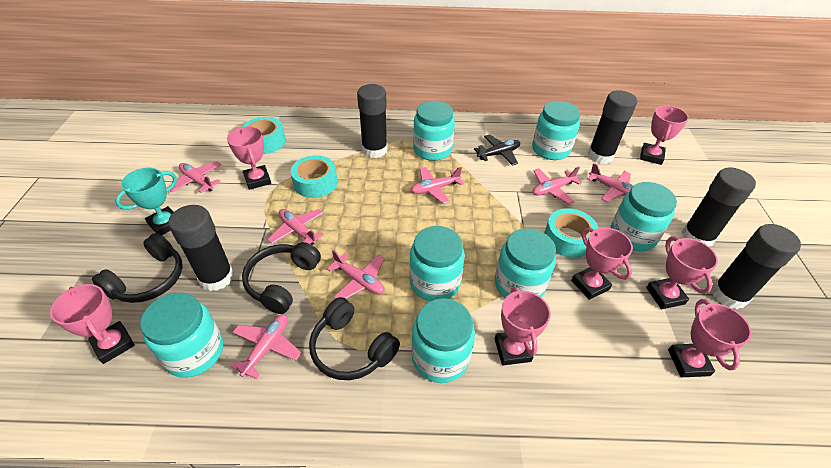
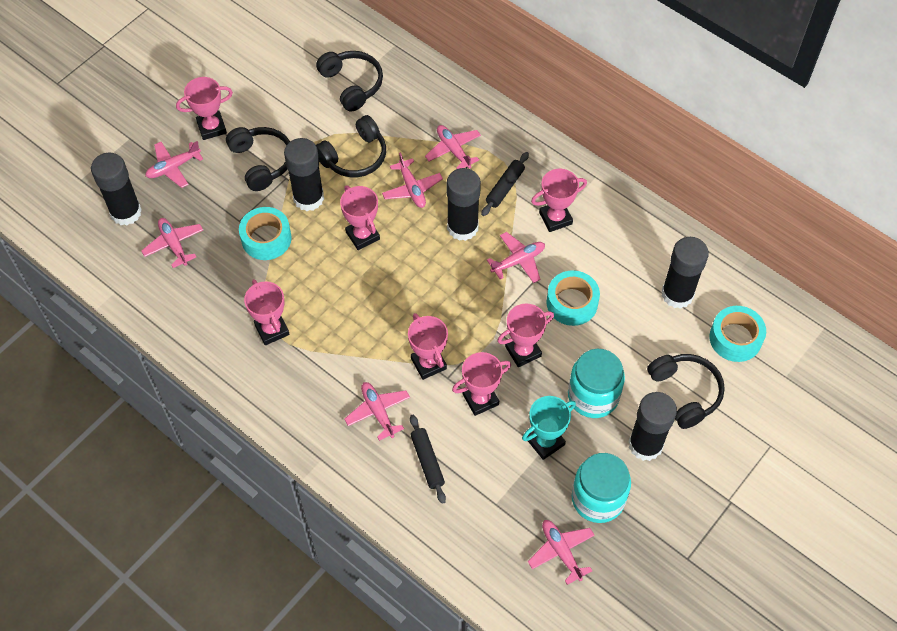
black headphones: [92,233,183,303] [242,242,321,314] [309,297,400,380] = 3 -> [226,127,290,191] [316,51,383,112] [316,115,386,177] [647,354,725,429] = 4
black plane: [474,134,520,166] = 1 -> none = 0
black rolling pin: none = 0 -> [410,415,446,504] [481,152,529,216] = 2
turquoise jar: [140,293,223,378] [409,226,465,301] [412,298,475,383] [413,101,455,161] [495,228,556,298] [532,101,580,160] [611,182,677,251] = 7 -> [568,349,625,418] [572,453,631,523] = 2

